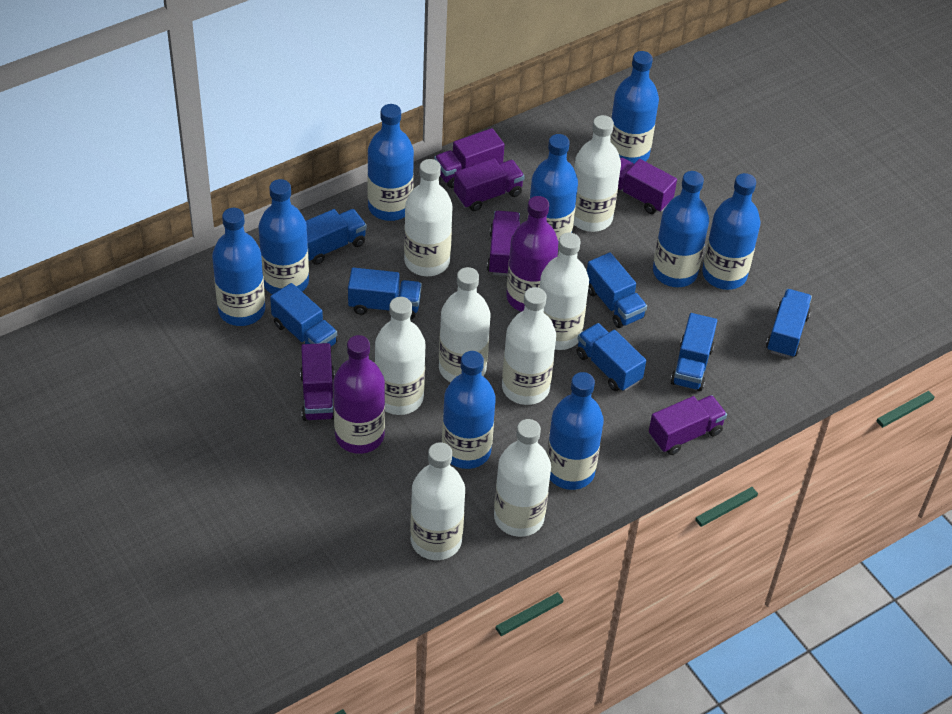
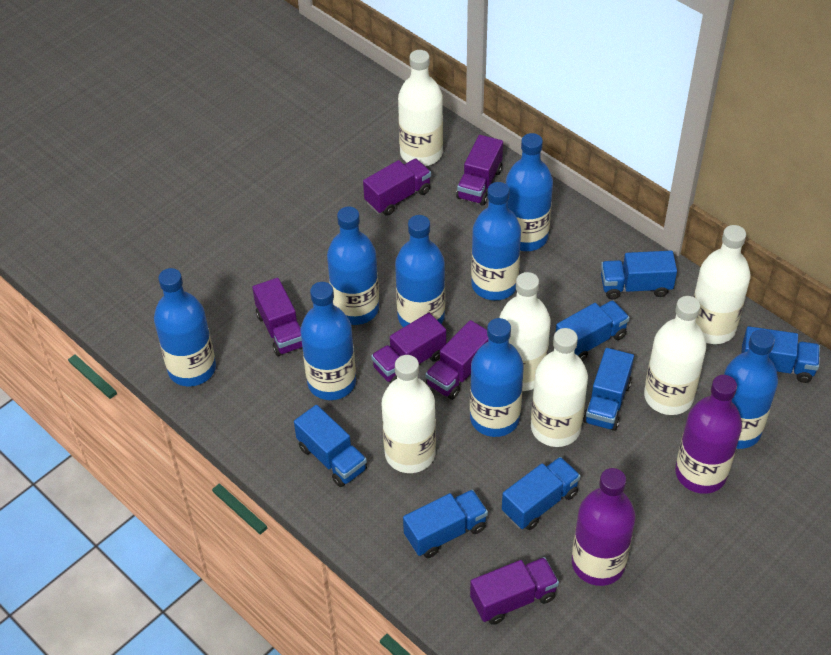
blue bottle: [212,208,265,326] [258,179,309,294] [367,104,414,221] [442,351,496,469] [528,134,578,242] [547,372,604,490] [610,51,659,164] [653,171,709,287] [702,173,761,290] = 9 -> [154,268,216,386] [300,282,356,400] [327,206,379,325] [395,215,445,327] [470,318,524,437] [471,182,521,301] [506,133,553,251] [724,329,778,449] = 8
white bottle: [375,297,425,415] [404,159,453,276] [410,442,465,560] [439,267,491,382] [494,419,551,537] [502,287,556,405] [540,233,589,350] [574,115,621,232] = 8 -> [382,355,436,473] [398,50,443,166] [499,272,550,391] [531,328,588,447] [644,296,706,415] [694,225,751,344] = 6

